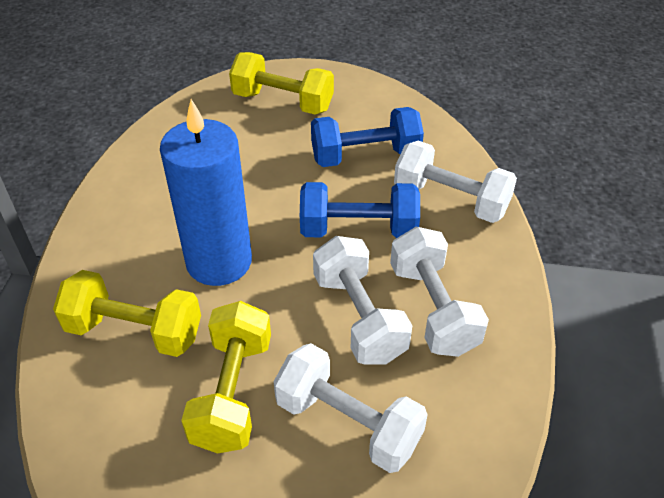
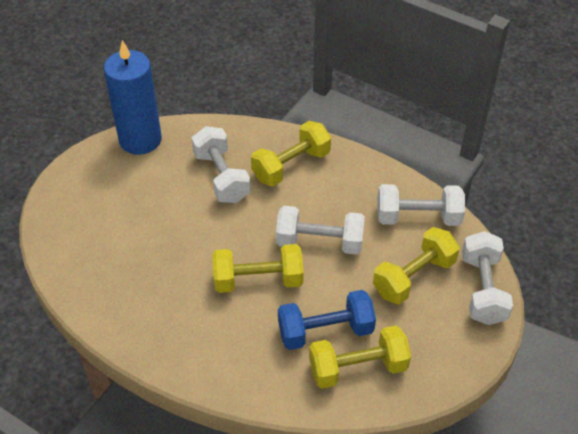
blue dumbbell: [300,182,420,238] [311,107,424,167] = 2 -> [278,290,376,350] = 1
yellow dumbbell: [53,270,201,357] [181,301,271,454] [229,52,334,115] = 3 -> [213,244,304,293] [251,121,331,186] [309,326,411,389] [373,227,460,305] = 4

